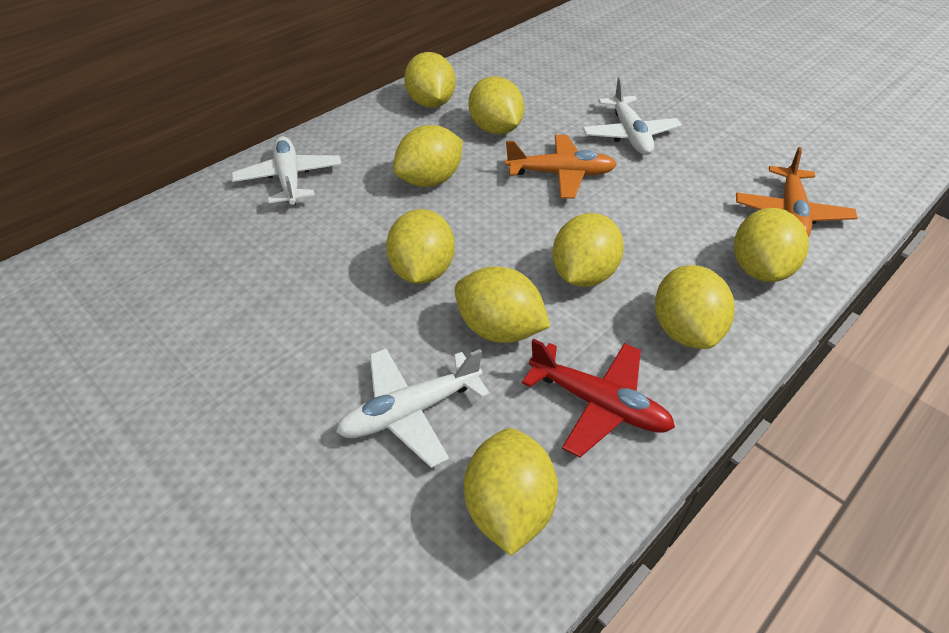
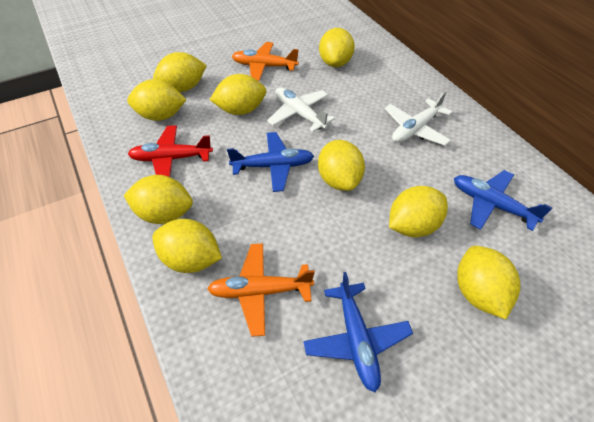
blue plane: none = 0 -> [227,132,314,192] [303,272,413,392] [454,170,553,231] = 3
white plane: [232,136,342,205] [336,349,490,468] [583,77,682,155] = 3 -> [267,87,335,132] [384,91,452,146] = 2

